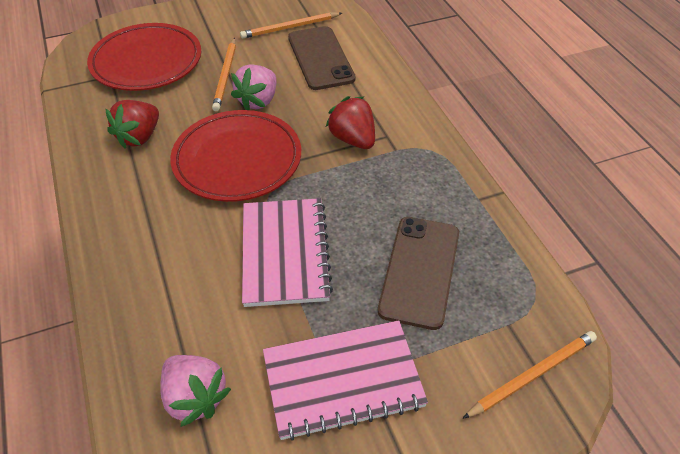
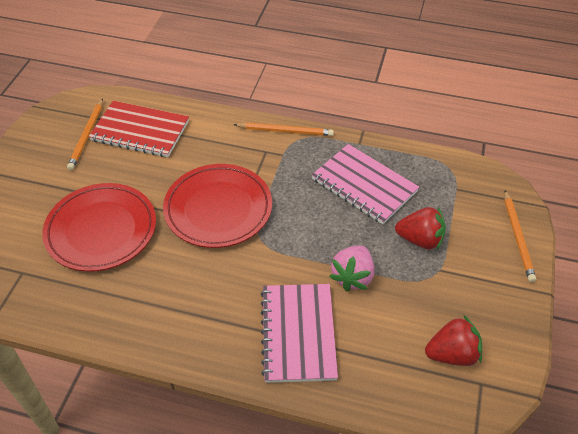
brown phone: [288,26,356,90] [378,217,459,330] = 2 -> none = 0
pink strawberry: [160,355,231,427] [231,64,276,110] = 2 -> [329,245,374,292] = 1
red notebook: none = 0 -> [89,101,189,157] = 1

